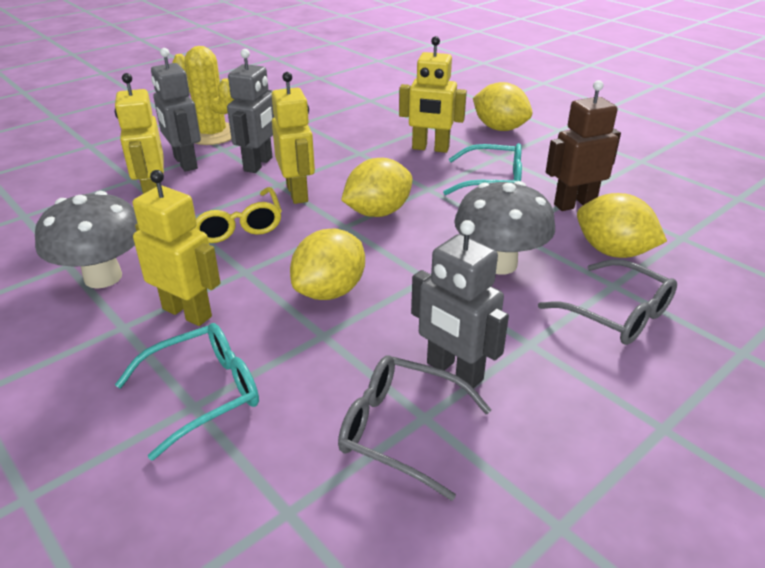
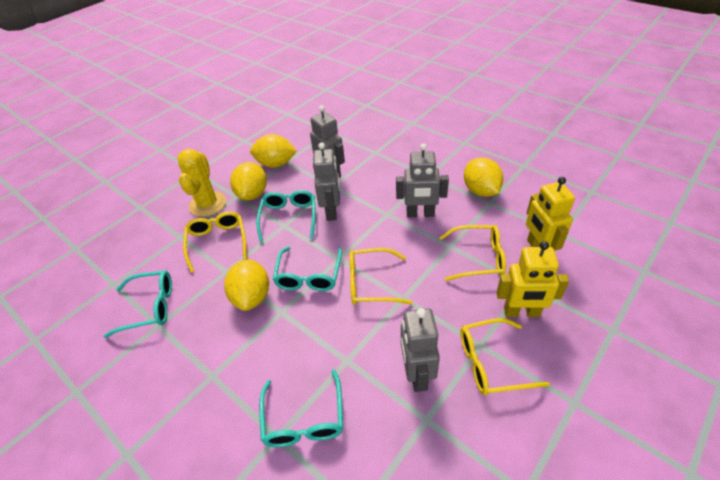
brown robot: [546,80,621,211] = 1 -> none = 0
grey glasses: [338,356,492,501] [538,259,677,345] = 2 -> none = 0
grey mushroom: [35,191,137,289] [454,181,555,275] = 2 -> none = 0
grey robot: [151,48,201,172] [227,49,274,173] [411,220,509,389] = 3 -> [310,105,345,178] [313,143,340,221] [396,143,449,217] [401,308,440,392] = 4
turquoise glasses: [115,323,259,461] [443,143,522,195] = 2 -> [103,270,172,338] [256,190,316,242] [259,369,343,447] [273,247,342,291] = 4
yellow glasses: [194,187,282,243] = 1 -> [183,212,247,272] [349,248,413,305] [439,225,506,281] [460,318,550,395] = 4
yellow robot: [115,73,164,194] [133,170,220,326] [271,72,315,204] [399,36,467,153] = 4 -> [496,241,569,317] [526,177,575,251] = 2

